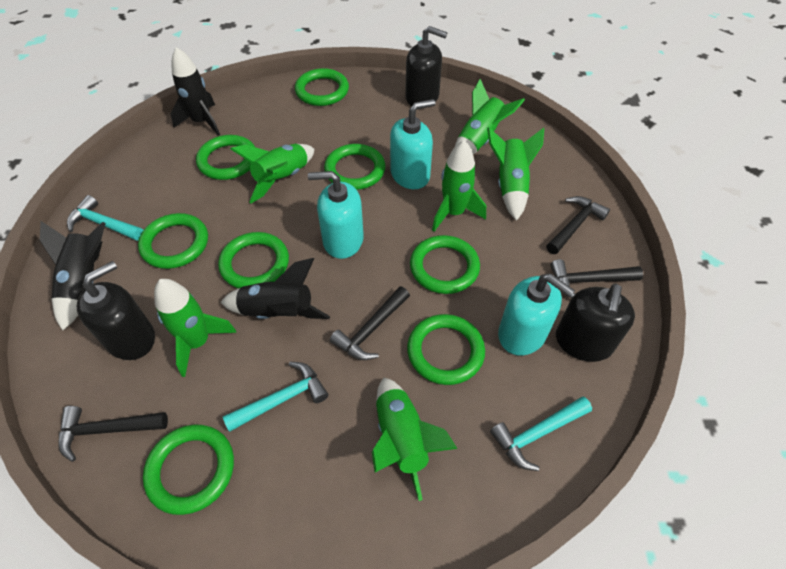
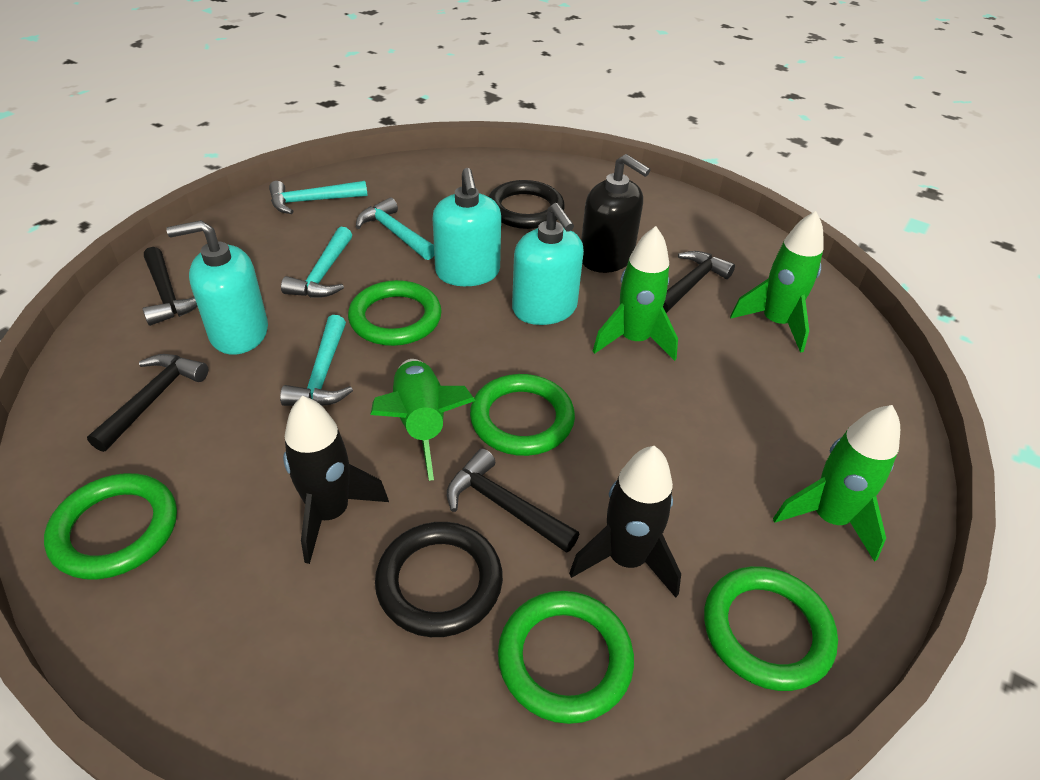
black ring: none = 0 -> [375,522,503,637] [489,180,564,229] = 2
black rocket: [40,221,106,331] [171,47,220,136] [220,258,330,319] = 3 -> [283,396,389,564] [569,446,681,597] = 2
black soap dispenser: [77,261,155,360] [405,26,447,106] [556,284,635,362] = 3 -> [581,154,650,273] = 1
green ring: [138,213,208,269] [143,425,234,515] [196,135,255,180] [218,232,289,289] [295,68,349,106] [324,144,386,190] [407,314,485,385] [410,235,480,294] = 8 -> [44,473,177,579] [348,280,442,346] [470,374,575,456] [498,591,634,724] [704,566,838,691] = 5
green rocket: [154,279,236,377] [231,144,314,203] [372,378,457,501] [432,140,486,231] [455,79,525,154] [487,127,544,221] = 6 -> [370,359,476,481] [593,226,678,361] [730,211,823,353] [773,405,900,562] = 4
turquoise hammer: [67,195,143,241] [223,361,328,432] [490,396,592,471] = 3 -> [269,181,368,214] [280,315,353,406] [281,227,352,298] [356,198,434,260] = 4

